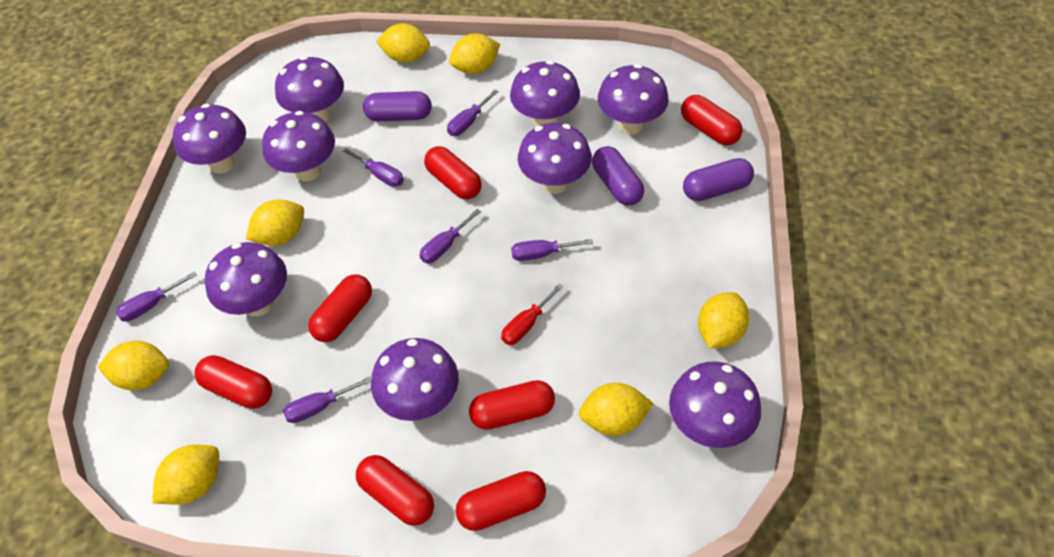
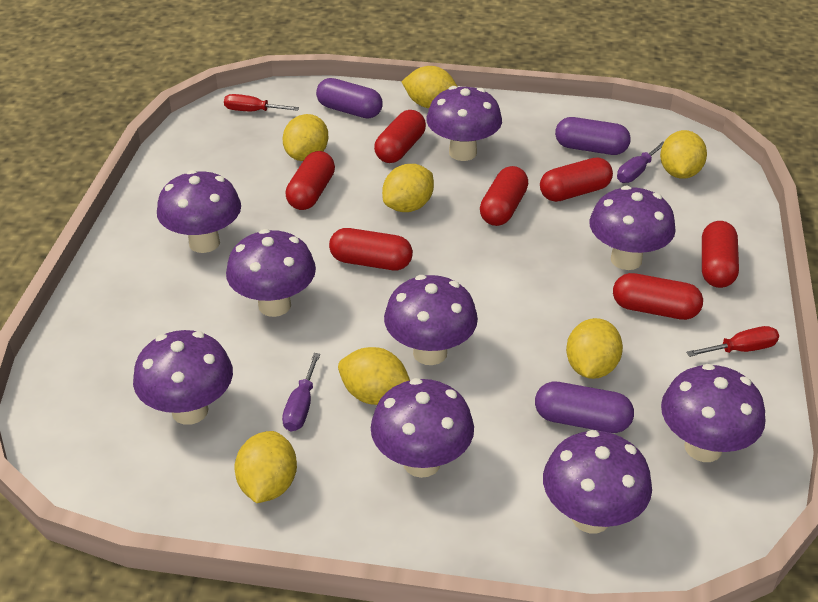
purple screwdriver: [116,271,197,322] [283,377,371,423] [343,148,404,187] [419,209,481,263] [447,90,499,136] [511,239,593,261] = 6 -> [282,353,320,431] [617,141,664,183] = 2
red screwdriver: [501,283,564,345] = 1 -> [224,94,299,111] [686,326,779,357] = 2

